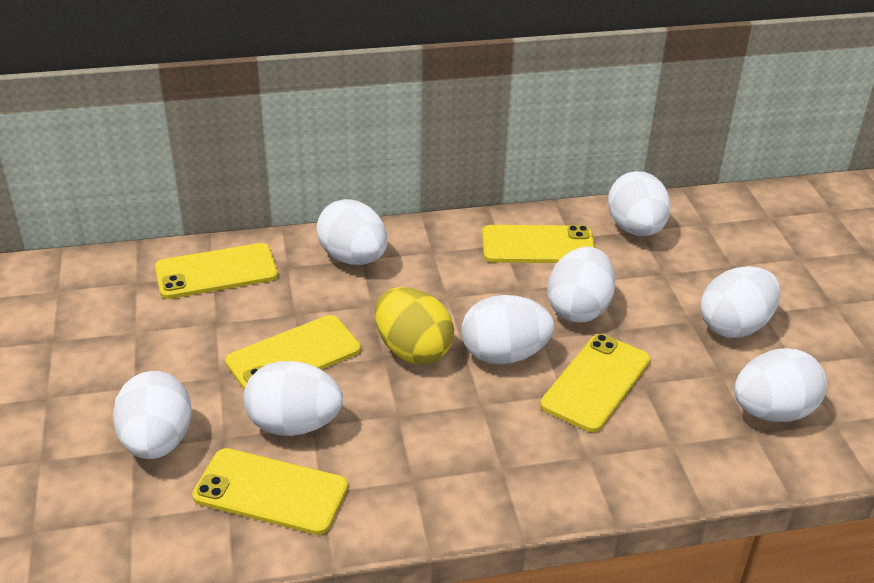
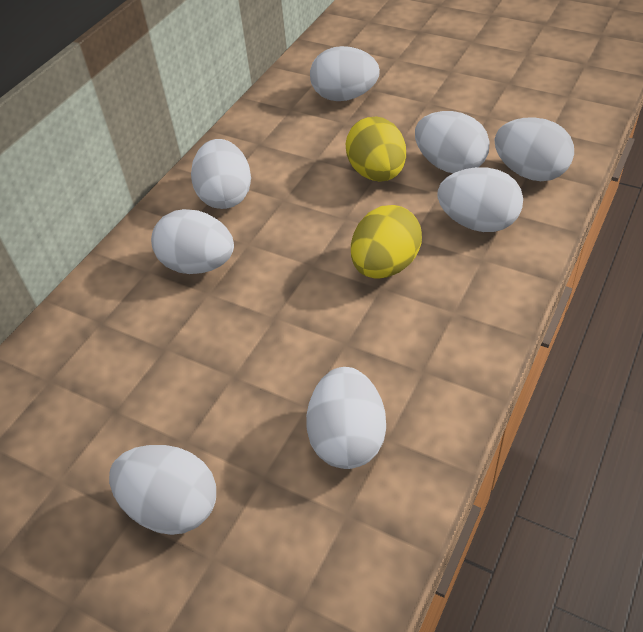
yellow egg: [375,287,454,365] = 1 -> [345,116,406,181] [351,205,422,279] = 2
yellow phone: [155,243,278,299] [192,448,348,535] [225,315,361,390] [482,225,595,263] [540,334,650,432] = 5 -> none = 0

